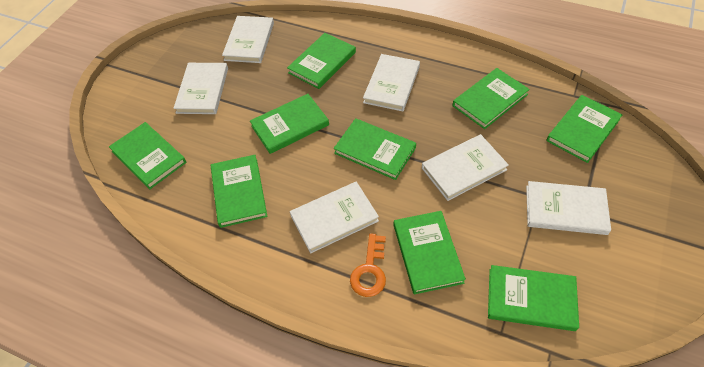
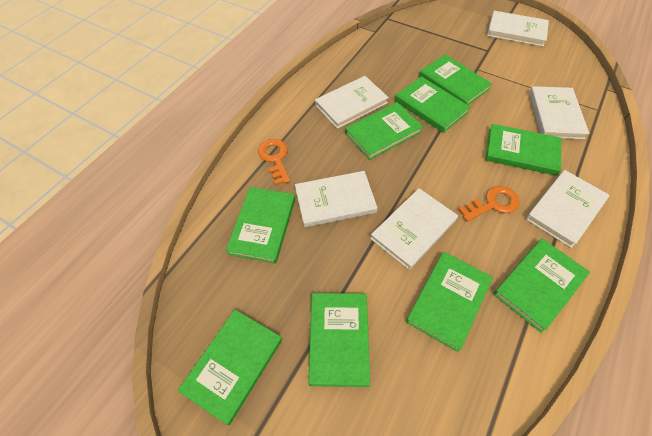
orange key: [350,233,386,297] = 1 -> [258,139,290,185] [458,186,520,222] = 2

